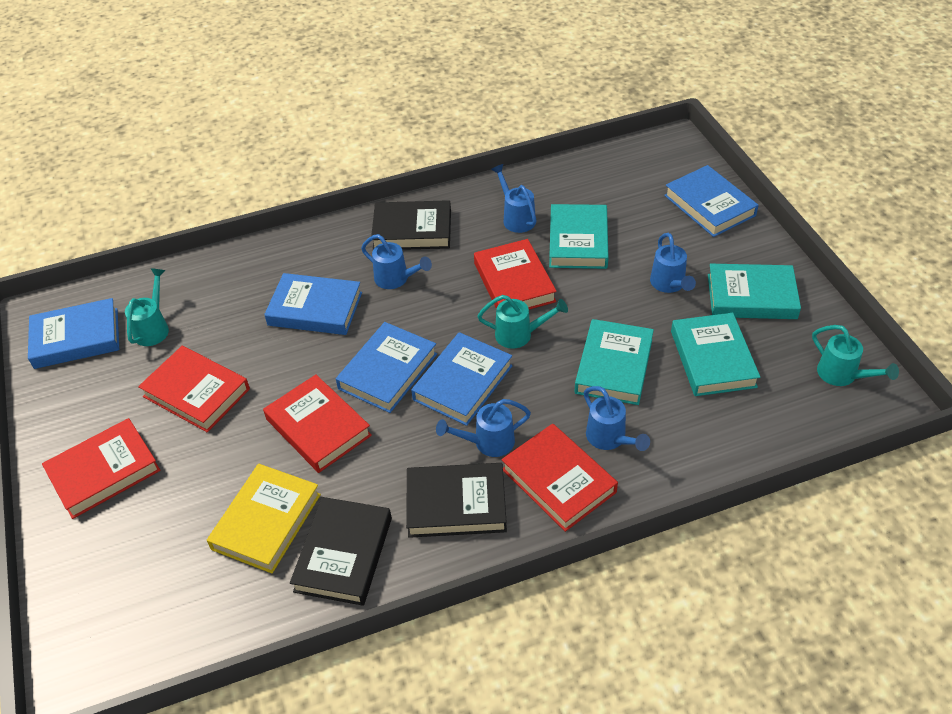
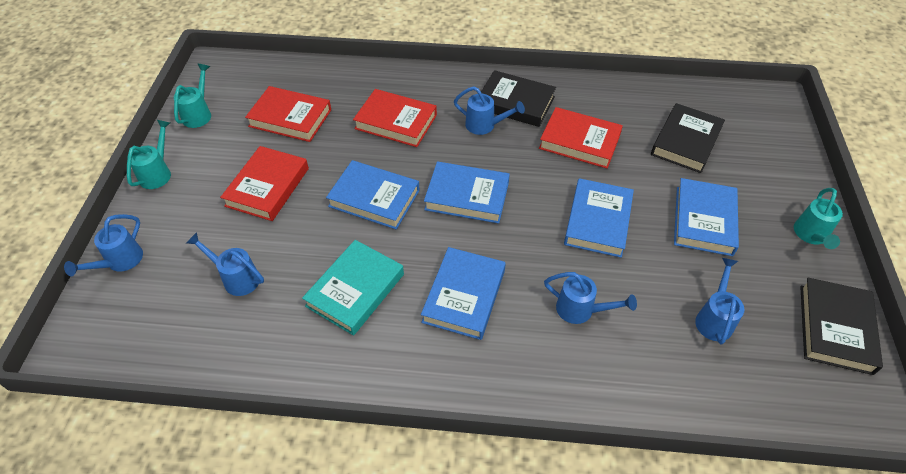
red book: [42,418,161,519] [138,346,250,432] [263,374,372,473] [474,239,557,309] [501,424,618,532] = 5 -> [220,146,309,221] [245,86,331,142] [353,89,437,147] [539,107,623,169] = 4
turquoise book: [549,204,608,269] [575,319,654,405] [671,313,760,396] [708,264,801,319] = 4 -> [302,240,404,336] = 1
yellow book: [207,464,321,573] = 1 -> none = 0

